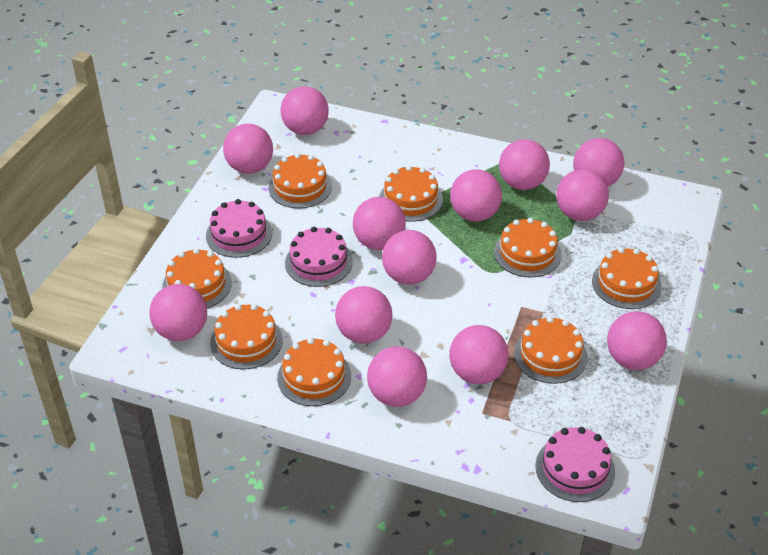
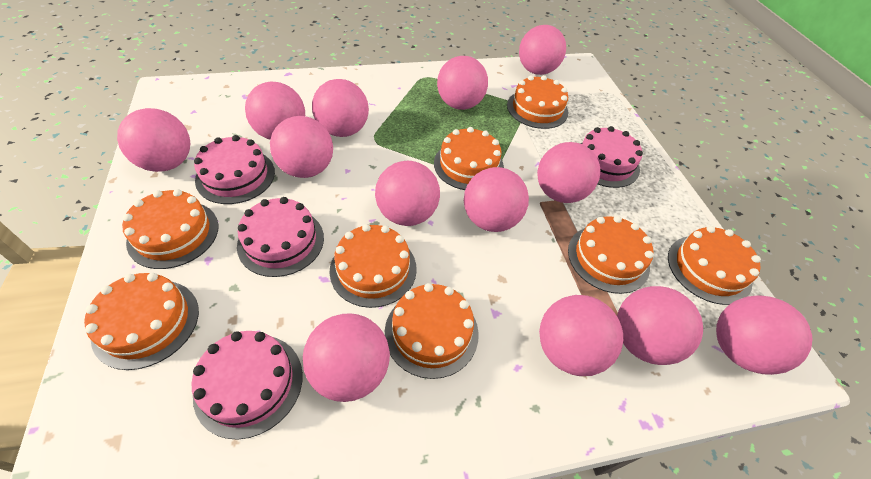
pink cake: [206,199,272,258] [285,227,353,287] [535,427,615,502] = 3 -> [192,331,303,439] [194,135,275,204] [237,197,324,277] [580,126,643,188] = 4

